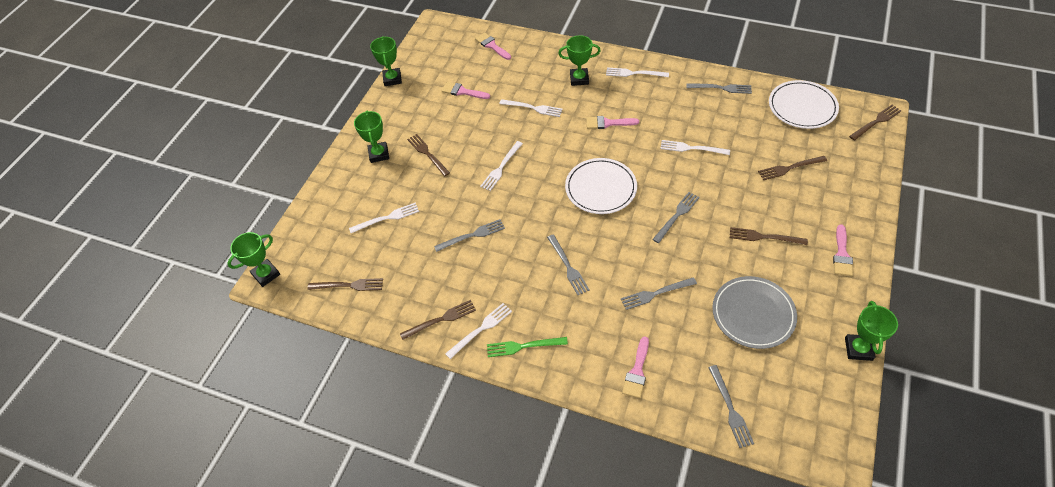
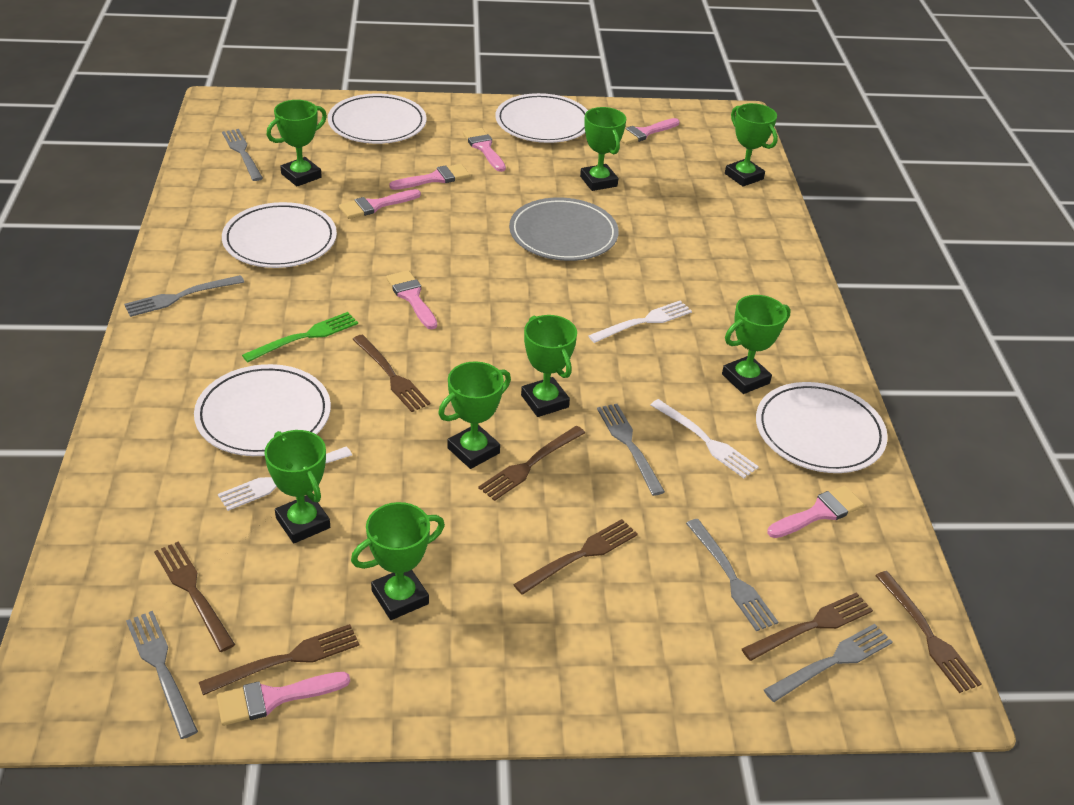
brown fork: [307,278,383,291] [400,300,476,340] [407,134,450,176] [730,227,808,245] [758,156,827,180] [849,105,901,140] = 6 -> [154,541,235,652] [198,624,360,695] [352,335,431,412] [478,426,585,501] [513,519,638,595] [742,592,873,661] [875,571,982,693] = 7
green trophy: [227,232,280,287] [354,111,389,163] [370,36,402,86] [558,35,601,86] [845,301,898,361] = 5 -> [264,430,330,543] [267,100,327,186] [351,502,445,620] [438,361,511,469] [521,315,577,417] [580,107,626,191] [722,295,791,394] [725,103,778,187] = 8
pink brush: [442,82,490,99] [475,32,511,60] [586,116,639,129] [622,336,649,398] [833,224,853,276] = 5 -> [216,672,350,726] [339,189,421,219] [386,270,437,329] [389,164,470,190] [463,128,506,172] [621,118,679,145] [767,485,864,538] = 7
white fork: [349,203,419,233] [445,303,512,359] [480,141,523,191] [499,99,563,117] [606,67,669,77] [660,140,730,155] = 6 -> [218,446,352,511] [588,300,692,343] [651,399,759,478] = 3
white plate: [565,158,637,214] [769,80,839,129] = 2 -> [194,364,331,456] [222,202,337,268] [328,94,427,144] [495,93,588,143] [756,382,888,473] = 5

